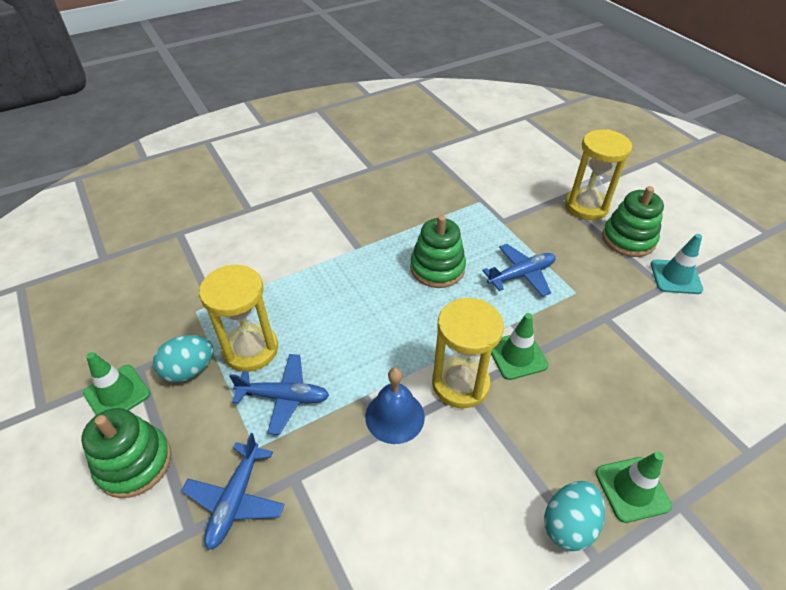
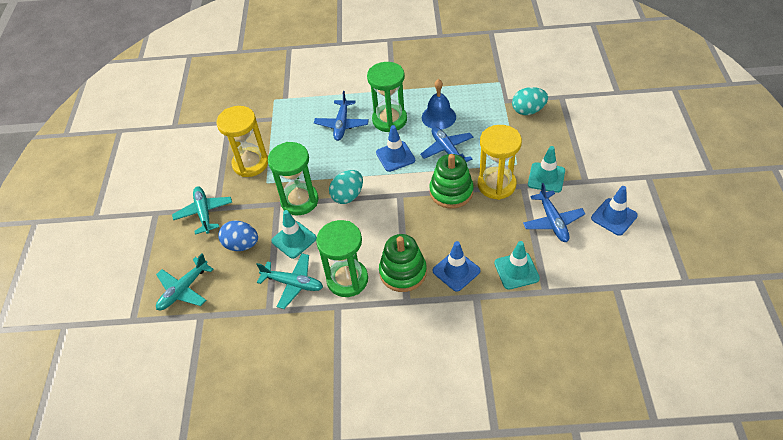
blue egg: none = 0 -> [218,220,258,251] = 1
blue traffic cone: none = 0 -> [376,125,415,172] [433,241,480,292] [591,186,638,236] = 3
green hourglass: none = 0 -> [268,142,319,215] [316,220,368,297] [367,62,407,132] = 3
green stacking toy: [81,408,171,498] [410,215,466,288] [602,186,664,257] = 3 -> [379,234,427,292] [429,154,474,208] = 2
green traffic cone: [83,352,150,415] [491,313,548,380] [596,452,672,523] = 3 -> none = 0
turquoise plane: none = 0 -> [156,253,213,310] [172,186,232,235] [256,253,323,309] = 3
turquoise traffic cone: [651,234,703,294] = 1 -> [271,210,317,259] [494,241,540,290] [528,146,565,193] = 3
yellow hourglass: [199,265,278,372] [432,298,504,408] [565,129,632,220] = 3 -> [216,106,268,177] [478,125,522,200] = 2

